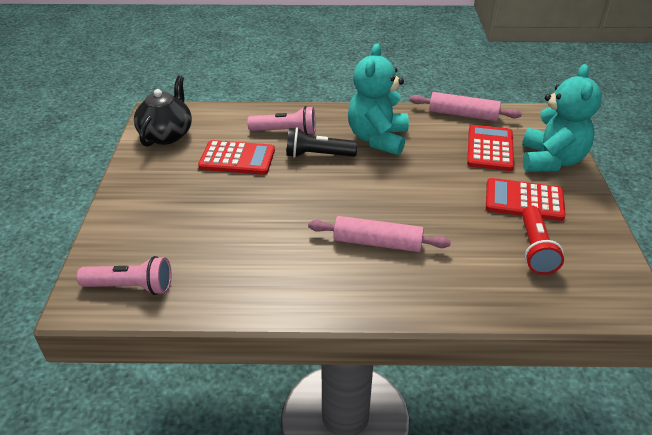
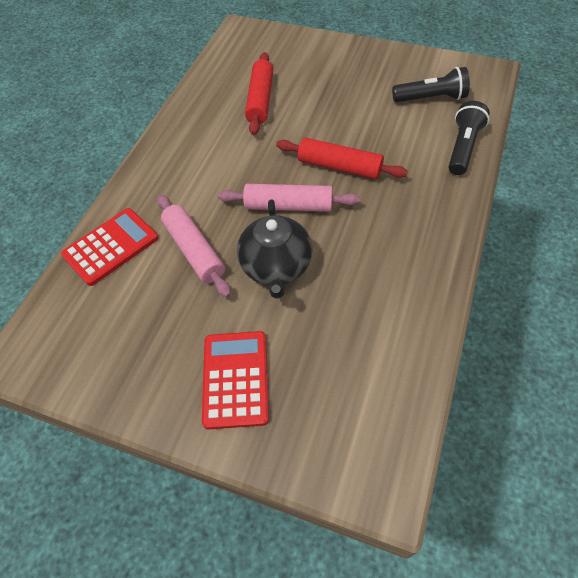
black flashlight: [286,127,358,158] = 1 -> [392,67,470,102] [449,101,490,175] = 2
pink flashlight: [77,256,172,295] [247,106,316,135] = 2 -> none = 0
red calculator: [198,140,275,175] [467,125,514,171] [486,178,566,221] = 3 -> [61,208,158,286] [202,331,269,429] = 2
red flashlight: [522,206,564,275] = 1 -> none = 0
red rolling pin: none = 0 -> [245,52,273,135] [276,138,408,179] = 2
turquoise teddy bear: [348,43,409,155] [522,64,602,172] = 2 -> none = 0

